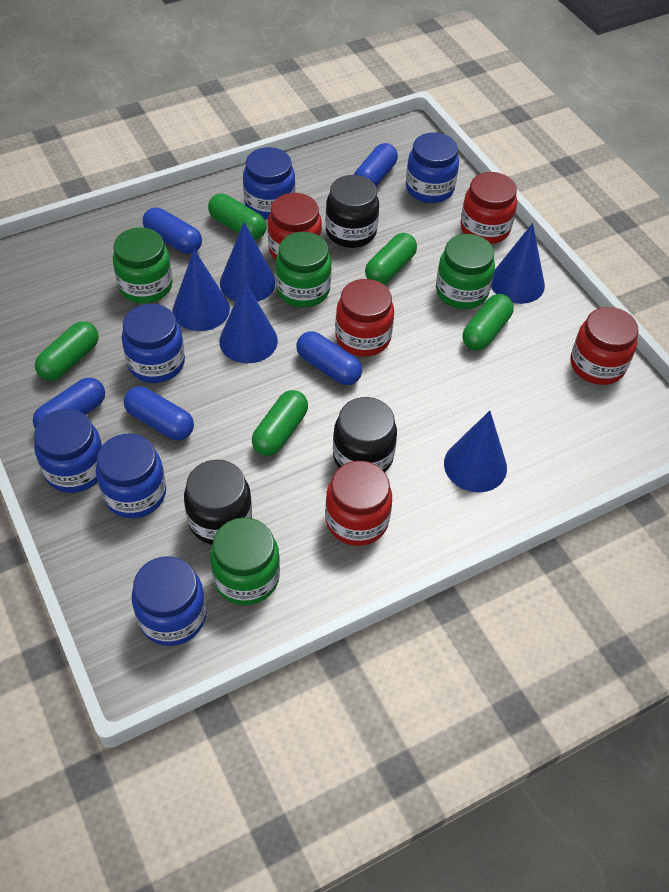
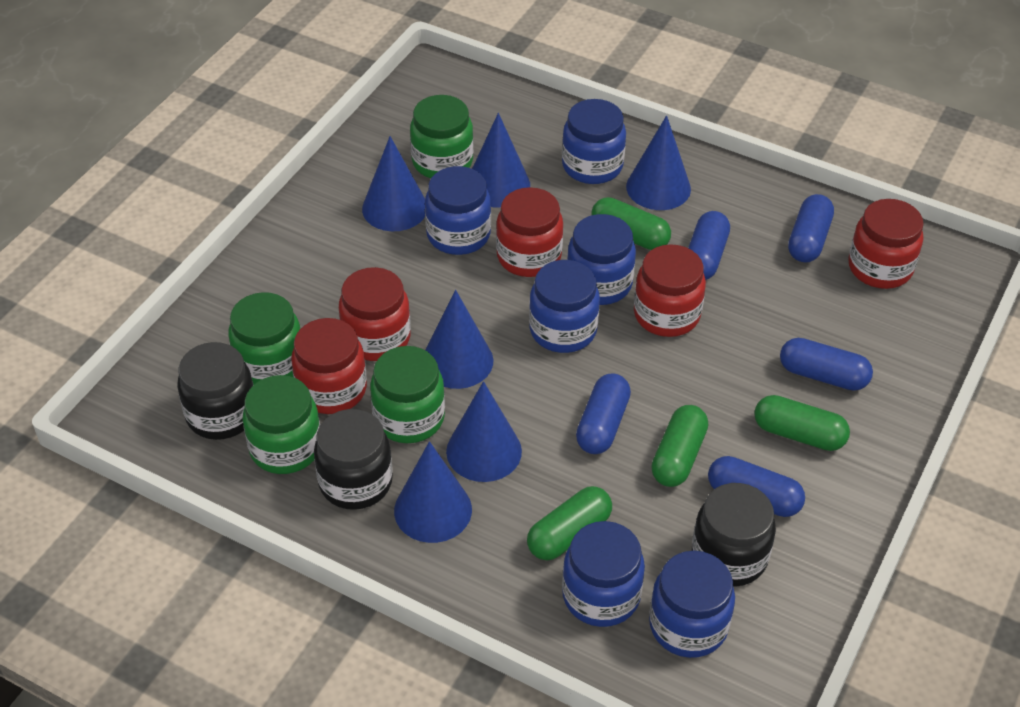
blue cone: [173,249,230,331] [219,281,278,363] [220,222,276,302] [444,411,507,492] [491,223,545,304] = 5 -> [362,136,425,231] [394,441,472,543] [425,290,493,389] [446,381,522,482] [472,113,530,208] [626,116,691,210] = 6
green capsule: [35,321,99,381] [208,194,267,240] [252,390,308,456] [365,233,417,284] [463,294,514,351] = 5 -> [527,486,612,560] [591,197,671,250] [651,405,708,487] [754,395,850,451] = 4

